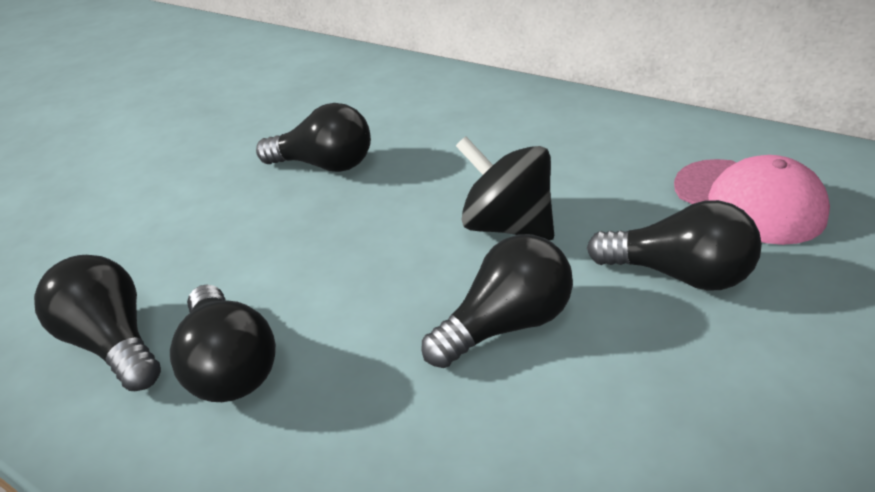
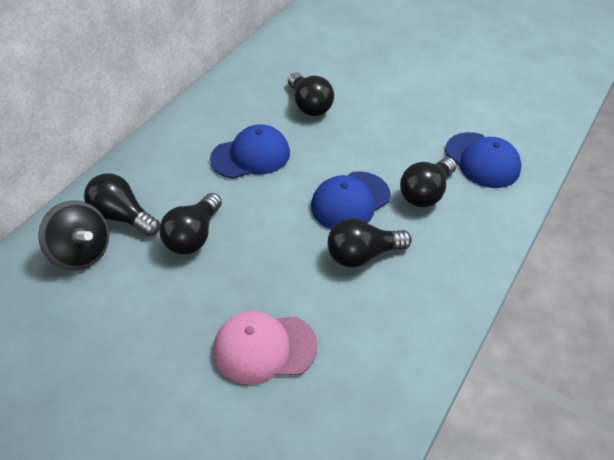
blue cap: none = 0 -> [210,124,290,179] [311,171,391,229] [445,132,522,188] = 3

